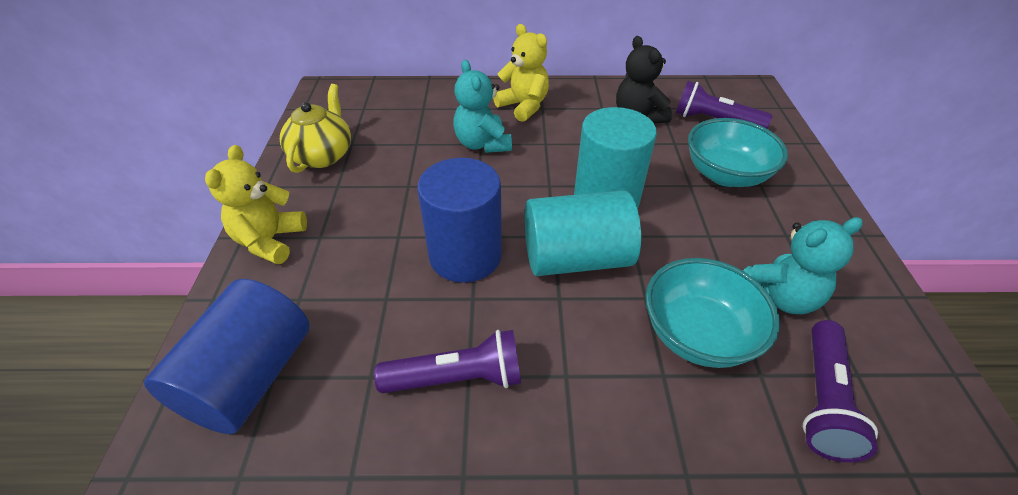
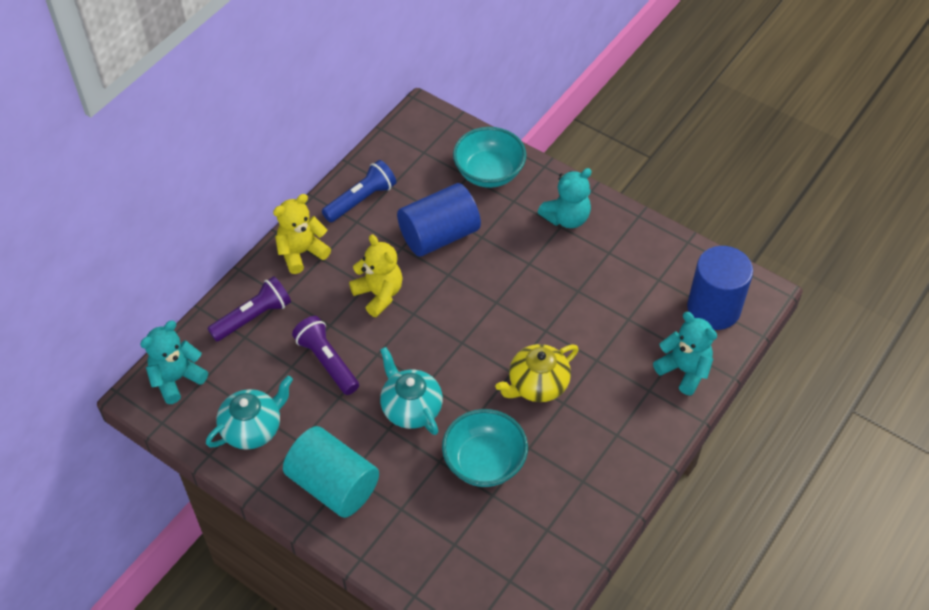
black teddy bear: [616,36,672,124] = 1 -> none = 0
blue flashlight: none = 0 -> [322,160,396,222] = 1
purple flashlight: [374,330,521,393] [675,81,773,128] [803,320,878,462] = 3 -> [207,276,291,342] [292,316,359,395] = 2
turquoise cylinder: [525,190,641,276] [574,107,657,209] = 2 -> [283,426,379,518] = 1
turquoise teapot: none = 0 -> [206,376,293,450] [380,347,443,435] = 2
turquoise teddy bear: [453,60,512,153] [743,217,863,314] = 2 -> [140,321,208,404] [538,168,592,228] [653,312,717,395] = 3

